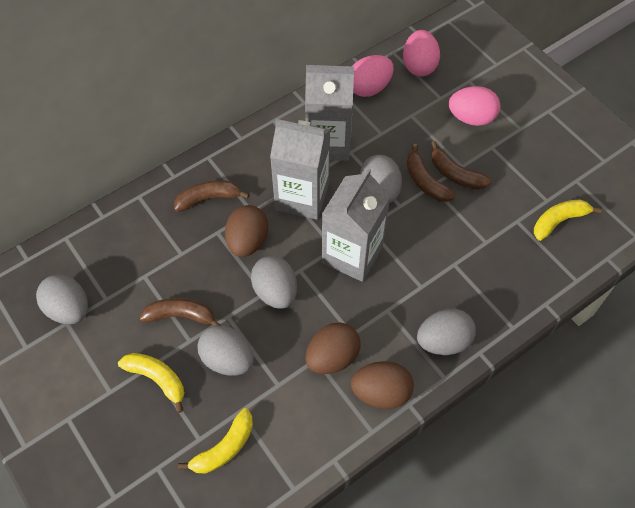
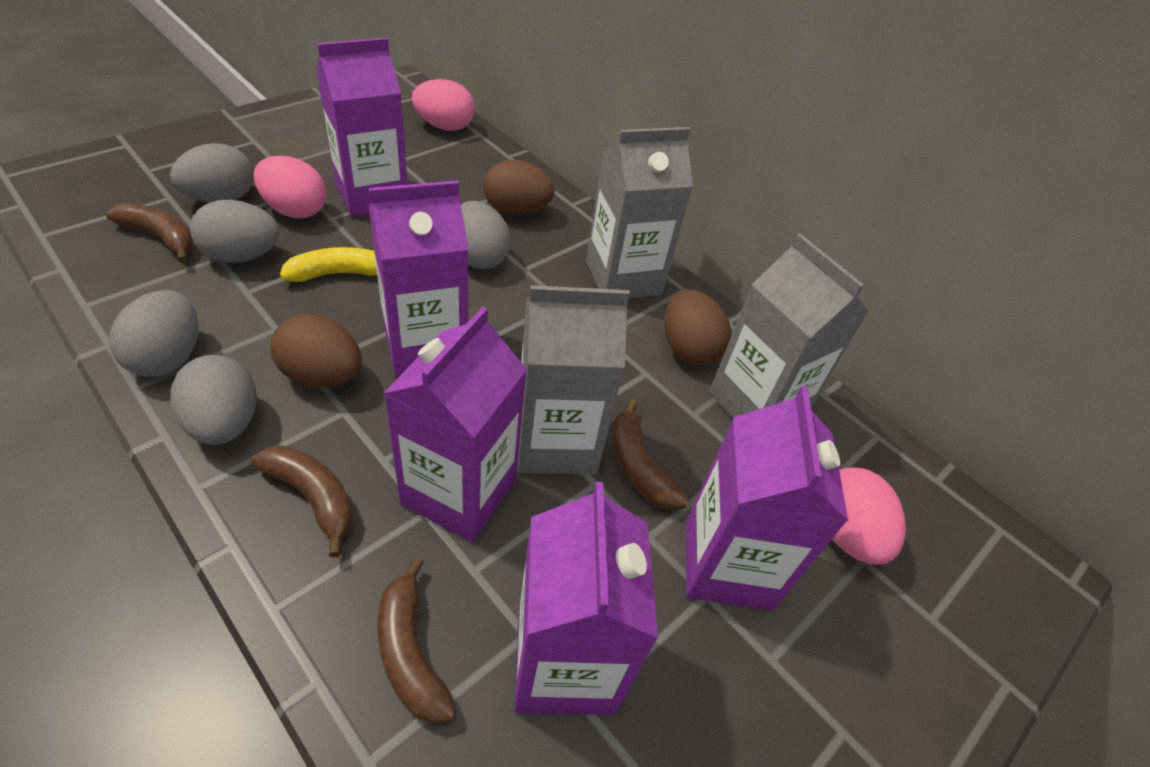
purple carton: none = 0 -> [316,37,408,217] [369,180,469,376] [383,307,527,542] [514,482,658,715] [686,386,848,611] = 5
yellow banana: [118,353,184,413] [178,408,253,474] [534,199,602,241] = 3 -> [280,247,377,282] = 1

